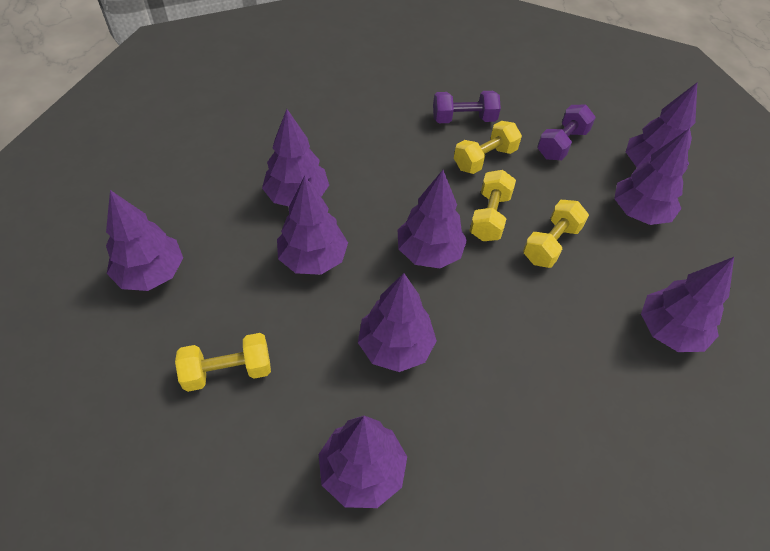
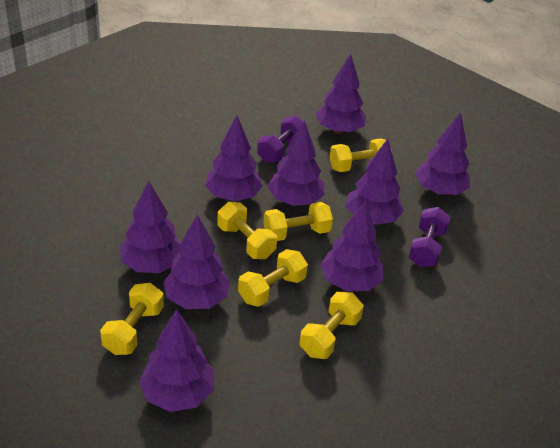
yellow dumbbell: [175,333,271,392] [454,121,522,174] [469,170,516,241] [523,200,589,268] = 4 -> [100,283,164,355] [217,202,277,259] [238,249,308,307] [263,202,333,241] [300,292,364,359] [329,138,392,172] = 6

